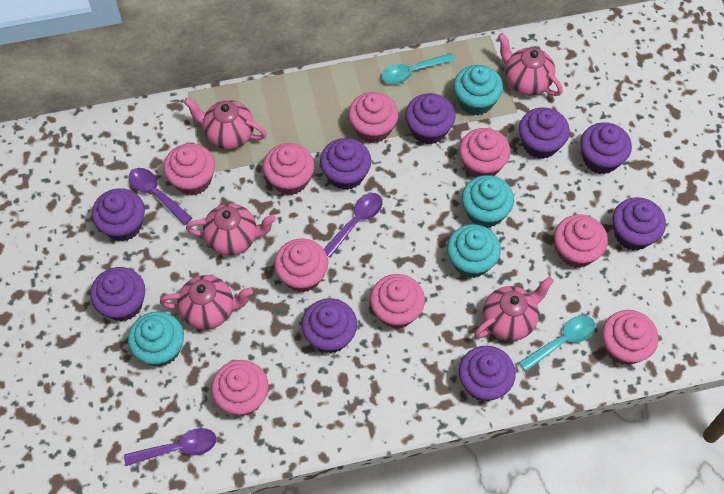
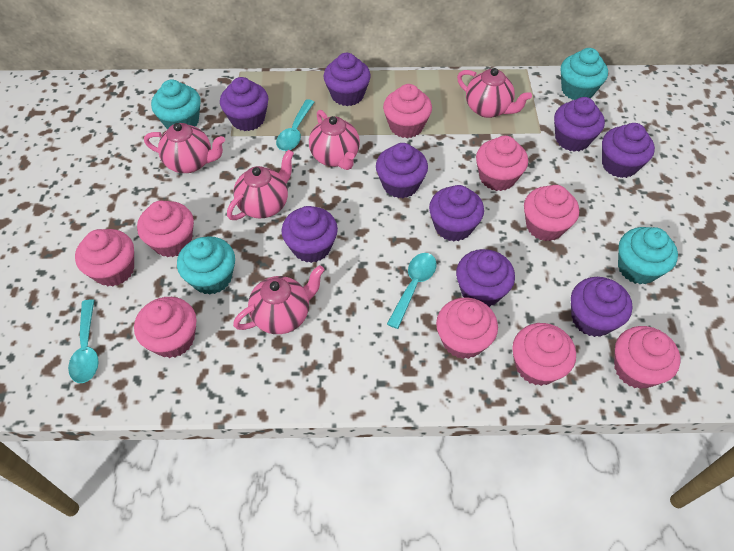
purple spoon: [124,428,217,466] [129,168,192,225] [324,193,383,257] = 3 -> none = 0
turquoise spoon: [381,53,455,84] [519,315,595,371] = 2 -> [68,299,99,383] [276,99,315,151] [387,253,437,329] = 3

